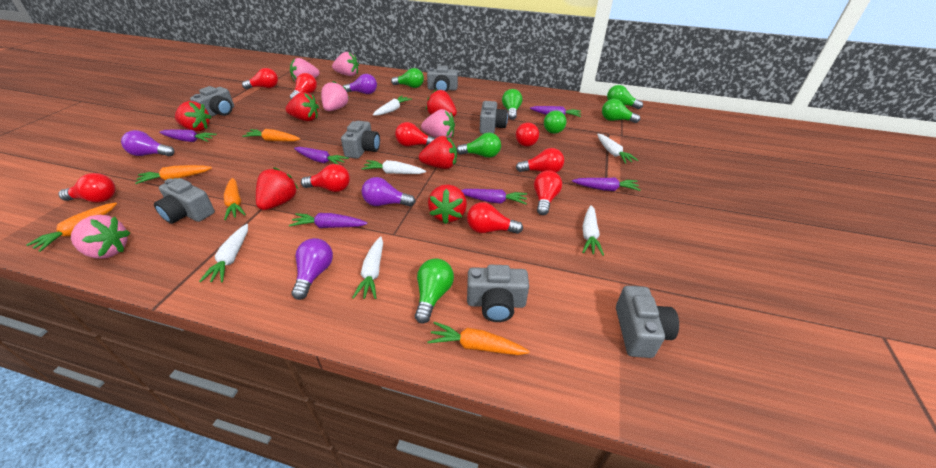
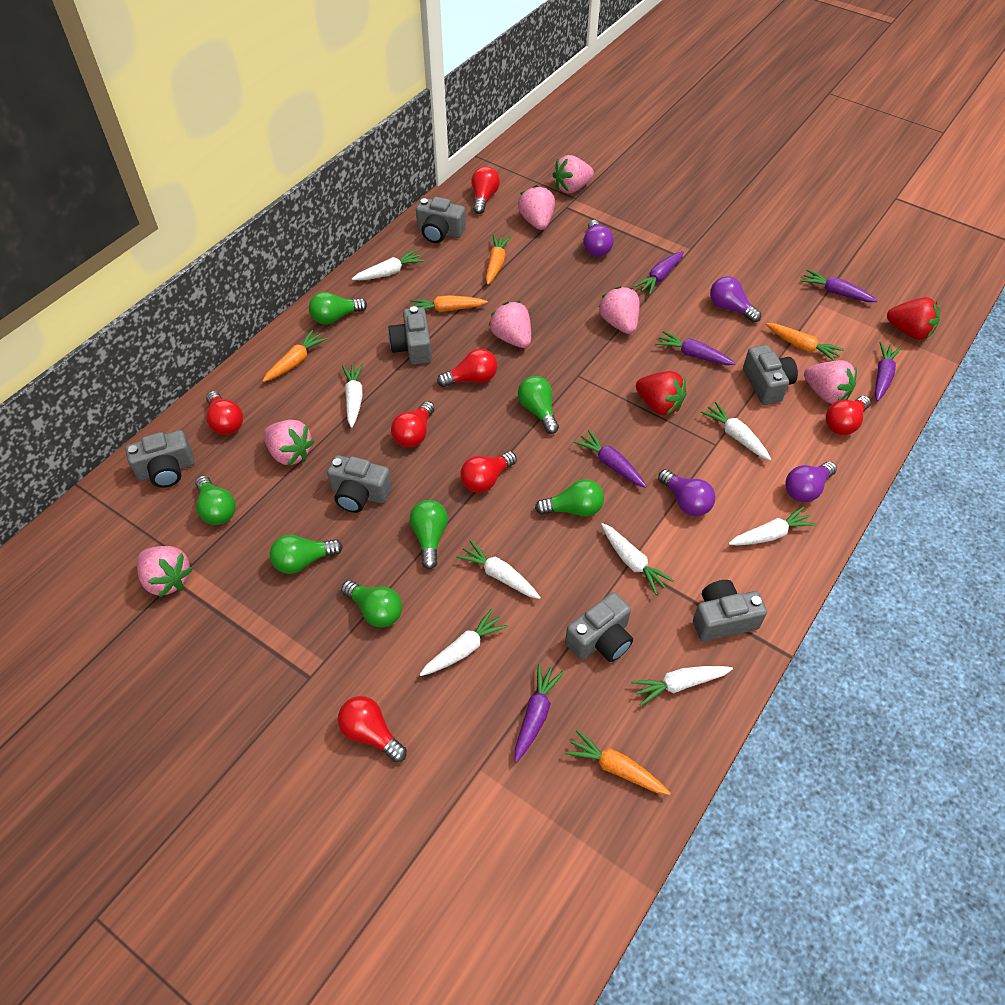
pink strawberry: [71,215,130,259] [290,58,319,81] [321,81,349,111] [332,52,359,76] [421,109,455,138] = 5 -> [137,546,193,597] [263,420,314,466] [489,301,531,348] [518,185,555,230] [553,155,594,194] [598,286,640,334] [804,360,857,404] = 7
red light bulb: [58,173,116,203] [242,68,278,89] [290,73,317,99] [301,164,350,192] [395,122,436,147] [467,202,523,234] [516,122,539,147] [516,148,564,173] [534,170,562,215] = 9 -> [206,391,243,435] [338,696,407,762] [391,401,435,447] [437,349,497,387] [460,451,517,493] [471,166,500,214] [826,396,871,435] = 7
red strawberry: [175,101,212,132] [256,167,298,210] [286,92,319,121] [419,136,457,169] [426,89,457,117] [428,184,467,224] = 6 -> [636,371,687,415] [887,297,940,340] = 2
white carrot: [199,224,248,282] [352,236,383,299] [362,160,426,174] [373,96,412,116] [582,205,604,256] [597,134,638,164] = 6 -> [342,363,363,428] [352,249,424,280] [419,609,508,676] [456,540,541,599] [601,523,674,595] [631,666,733,706] [701,402,771,460] [728,507,816,546] = 8

